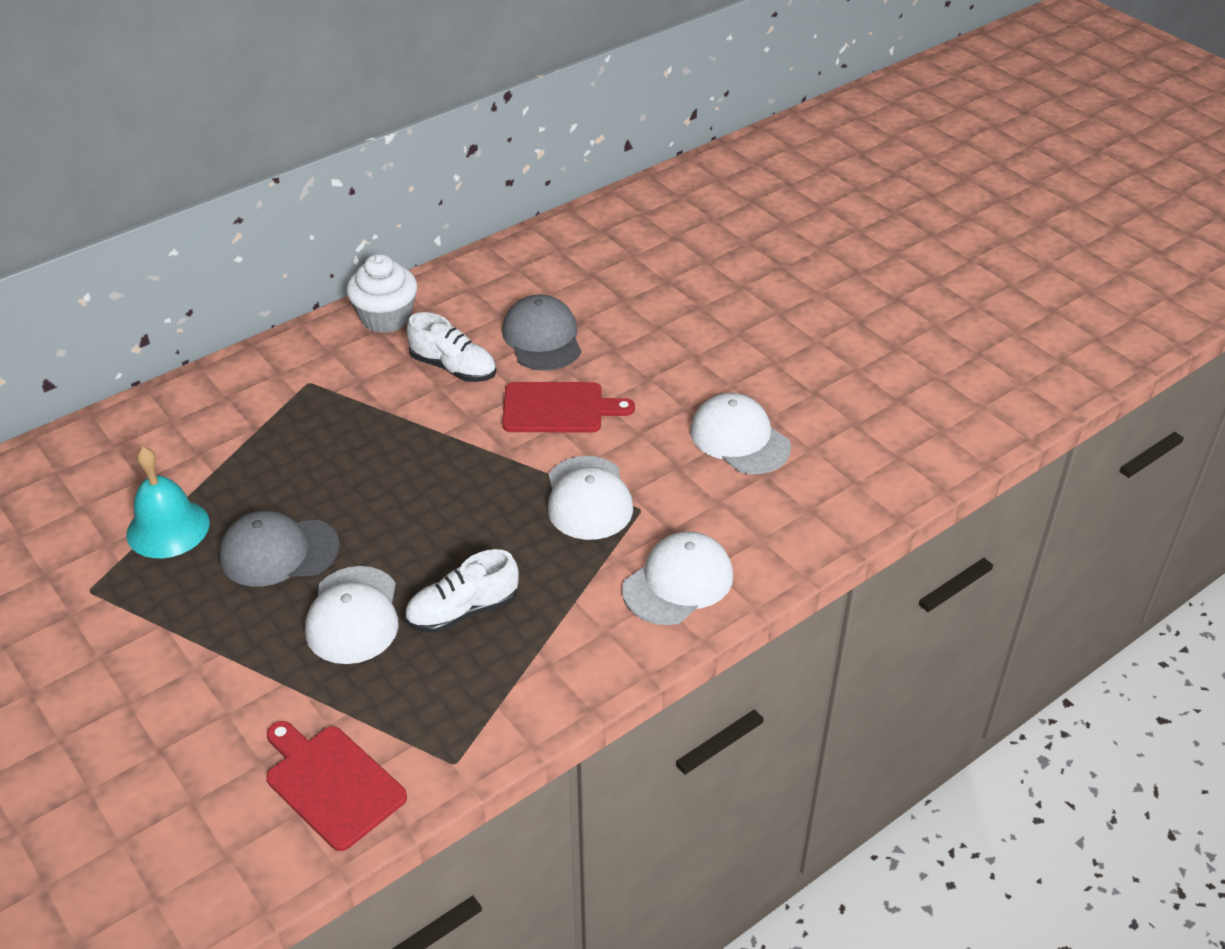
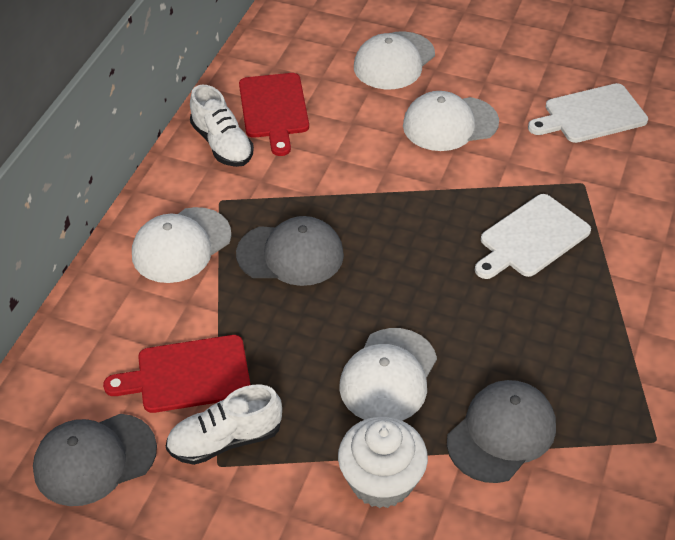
grey cap: [219,510,340,587] [502,295,581,371] = 2 -> [33,414,157,506] [236,216,344,286] [447,380,556,483] = 3
turquoise bell: [126,447,209,558] = 1 -> none = 0
white cutting board: none = 0 -> [475,194,591,279] [528,83,648,143] = 2

